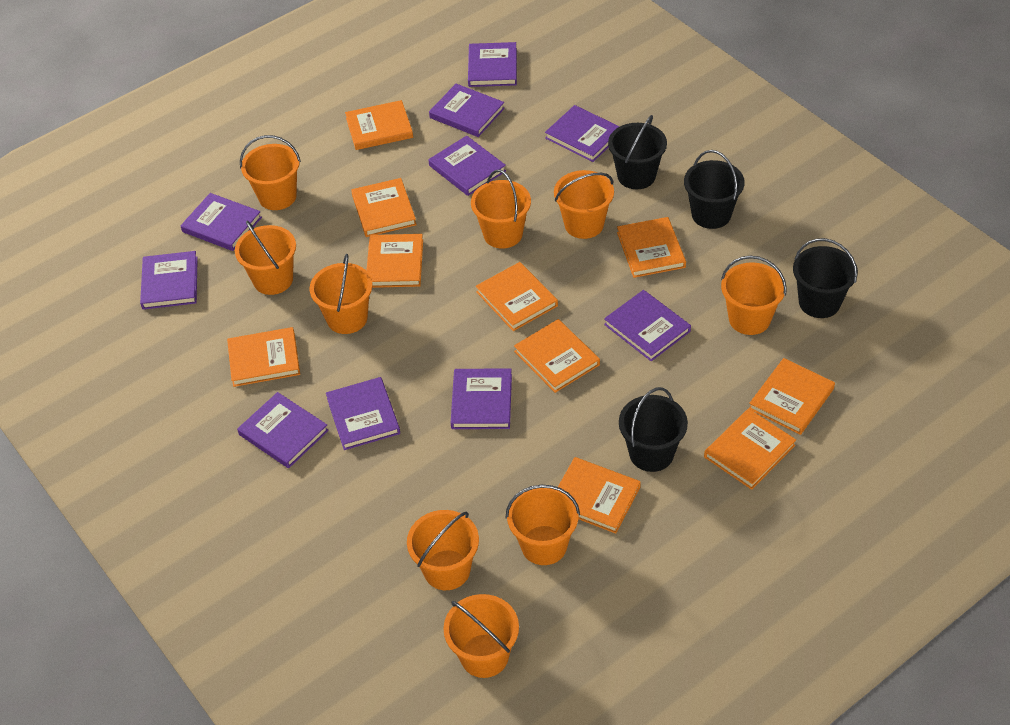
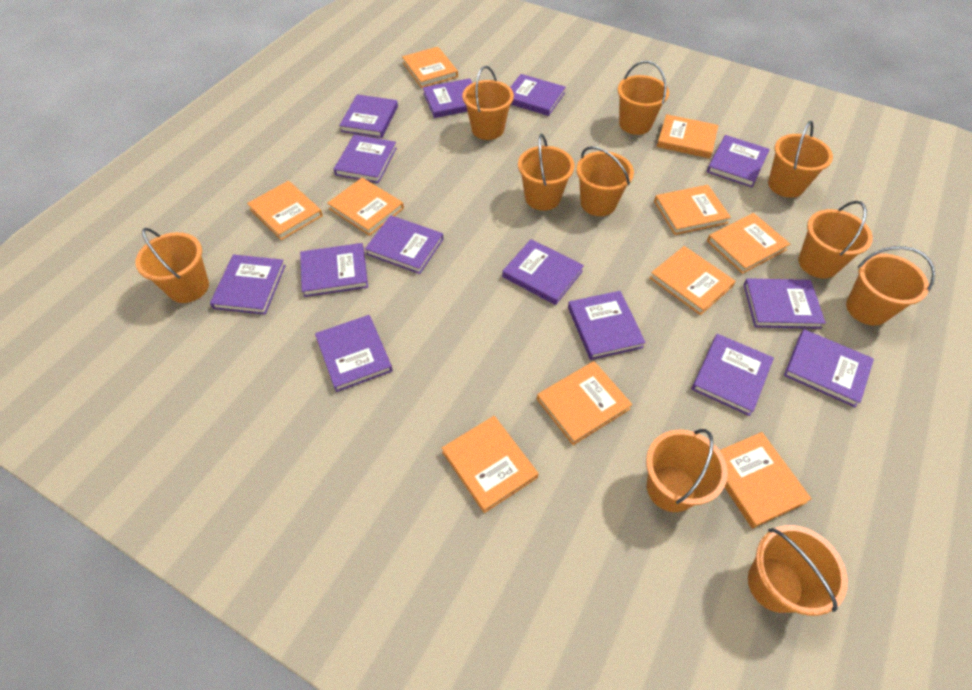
black bucket: [608,115,667,189] [619,387,688,472] [684,150,745,229] [793,238,858,318] = 4 -> none = 0
orange bucket: [235,221,296,295] [240,135,301,210] [310,254,372,334] [407,510,479,590] [443,594,519,678] [471,170,531,249] [506,485,580,565] [554,170,614,239] [721,256,787,335] = 9 -> [135,228,209,303] [462,66,514,140] [518,134,575,211] [576,146,634,216] [618,61,669,135] [646,429,728,512] [748,525,848,616] [768,121,833,198] [798,201,873,278] [846,246,935,326] = 10
purple book: [140,251,198,310] [181,193,262,251] [237,392,329,468] [326,377,400,450] [429,84,505,137] [429,136,506,196] [451,368,512,429] [468,42,517,87] [545,105,620,162] [604,290,691,361] = 10 -> [210,255,286,315] [300,243,368,297] [315,315,393,392] [334,135,397,183] [339,94,398,138] [365,215,443,274] [423,78,472,118] [502,239,584,305] [510,74,566,116] [568,291,646,360] [692,334,774,416] [707,135,770,187] [743,278,826,329] [784,329,874,408] = 14

